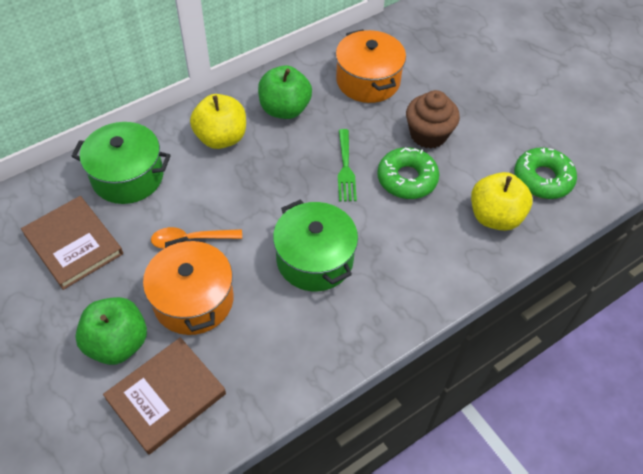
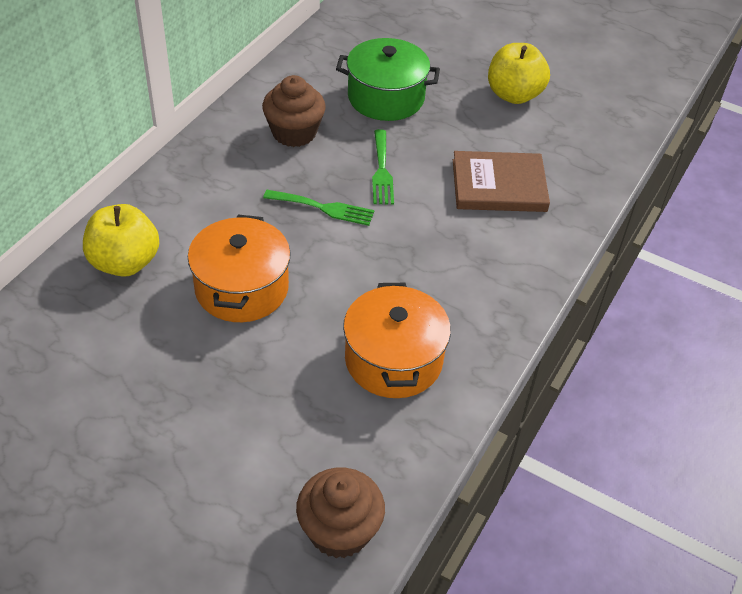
brown book: [21,196,123,290] [103,337,226,455] = 2 -> [453,151,550,212] = 1
brown cupcake: [406,90,460,149] = 1 -> [262,75,326,147] [296,468,385,558] = 2
green apple: [75,297,147,365] [258,65,312,119] = 2 -> none = 0
green donut: [377,147,439,199] [514,147,577,199] = 2 -> none = 0
green fork: [338,129,357,201] = 1 -> [263,190,374,226] [372,129,394,204] = 2
green pot: [72,122,171,204] [273,200,358,291] = 2 -> [336,38,440,121] = 1
orange spoon: [151,227,242,249] = 1 -> none = 0

